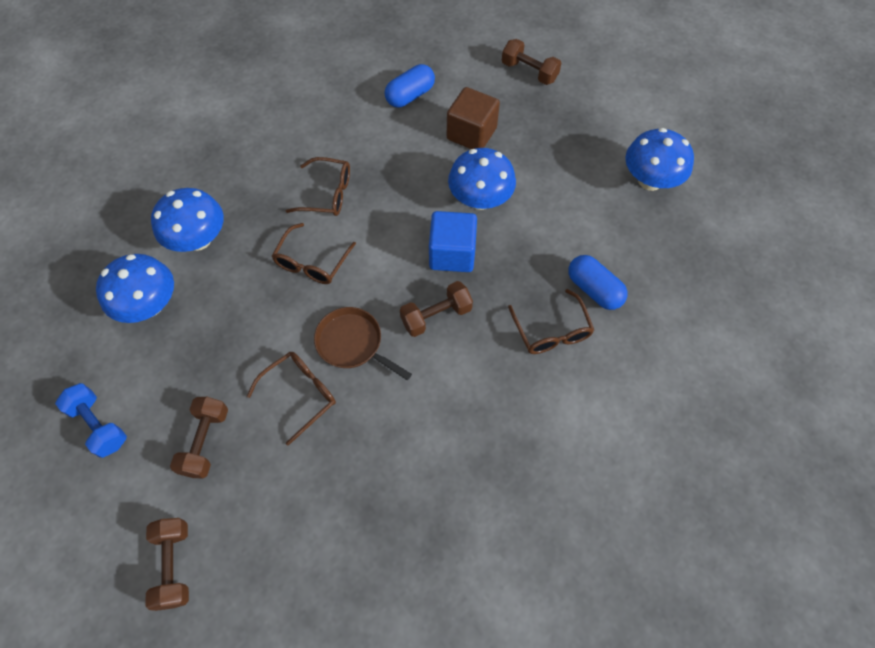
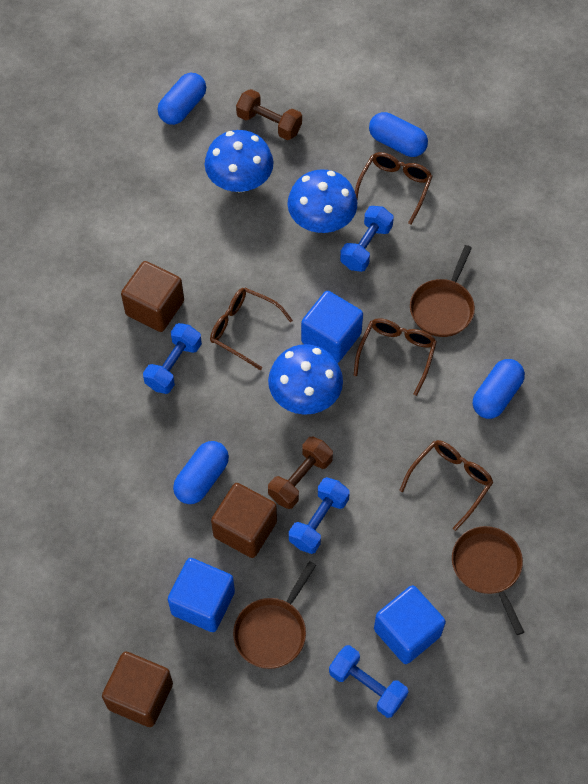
blue capsule: [385,64,435,108] [568,255,628,310] = 2 -> [158,73,206,125] [173,441,229,504] [369,112,428,157] [473,359,525,419] = 4
blue cube: [429,211,477,272] = 1 -> [168,558,235,632] [301,291,363,363] [374,585,446,664] = 3
blue dumbbell: [55,383,127,458] = 1 -> [143,323,202,394] [289,477,350,554] [329,645,409,718] [340,206,394,272] = 4
blue mushroom: [96,254,174,323] [151,188,224,252] [448,148,516,210] [625,128,694,191] = 4 -> [205,130,274,192] [268,344,343,415] [287,169,357,233] = 3
brown cube: [447,87,500,149] = 1 -> [102,652,173,727] [121,261,184,332] [211,483,277,558] = 3
brown dumbbell: [146,518,189,611] [170,397,228,479] [400,281,473,337] [502,39,561,85] = 4 -> [236,89,302,140] [268,437,333,509] = 2
brown pan: [314,307,412,380] = 1 -> [233,561,316,669] [410,245,475,337] [452,526,524,635] = 3

